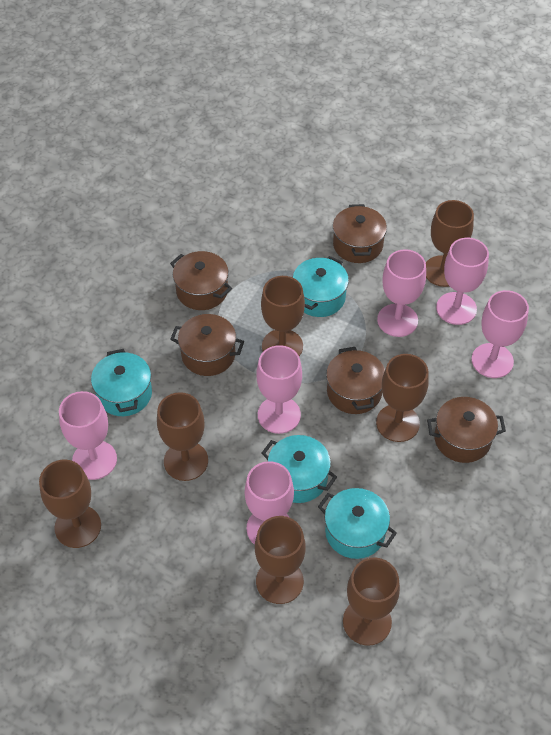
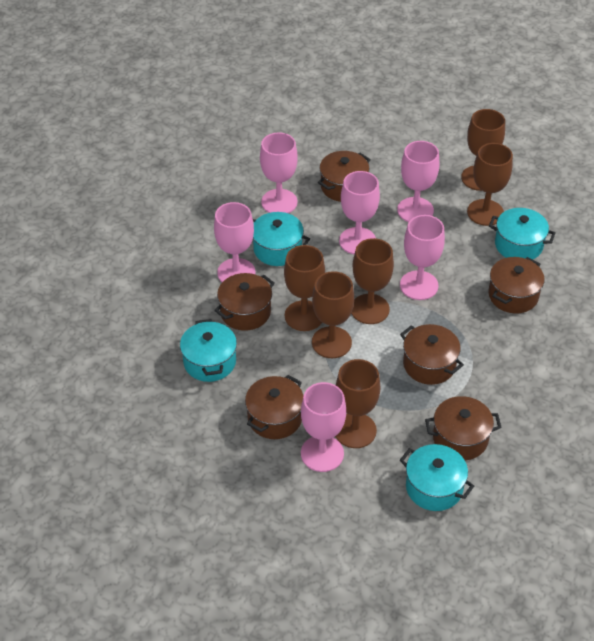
brown goblet: [39,460,101,548] [157,392,208,481] [255,516,306,604] [261,276,305,356] [343,557,400,646] [376,354,429,442] [426,200,474,287] = 7 -> [284,245,325,331] [312,271,354,358] [335,359,381,448] [351,238,394,324] [461,109,505,191] [467,143,513,226] = 6
brown pot: [170,251,232,310] [170,314,244,376] [326,347,385,414] [333,204,387,263] [427,397,506,463] = 5 -> [214,273,275,331] [245,375,304,439] [318,151,371,202] [400,324,464,385] [425,396,502,460] [488,257,545,313] = 6

